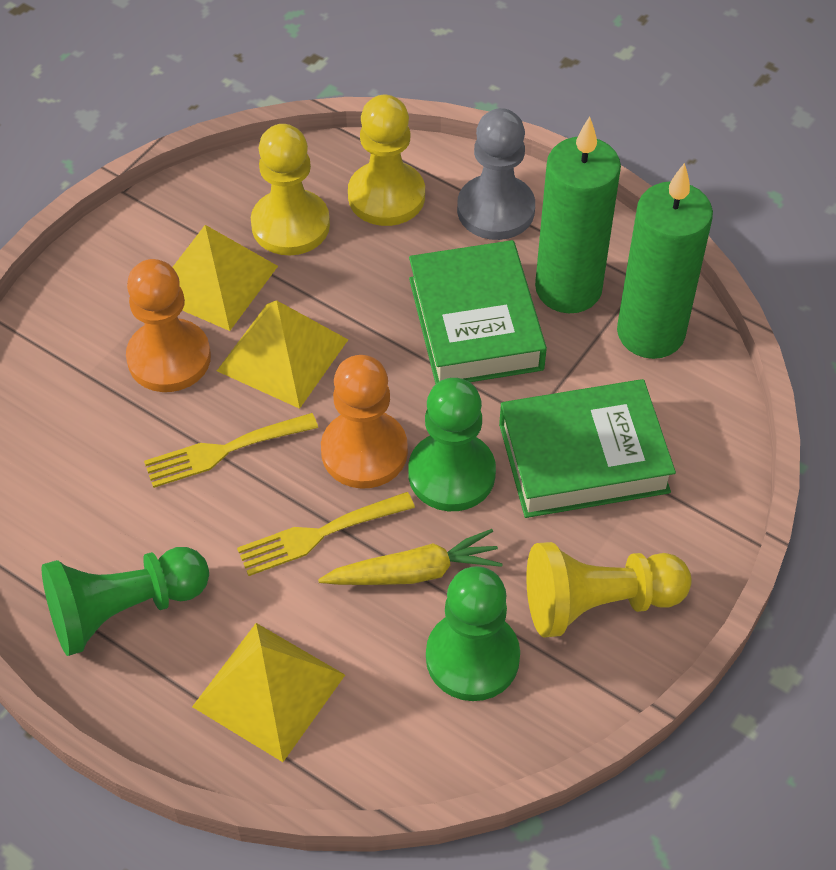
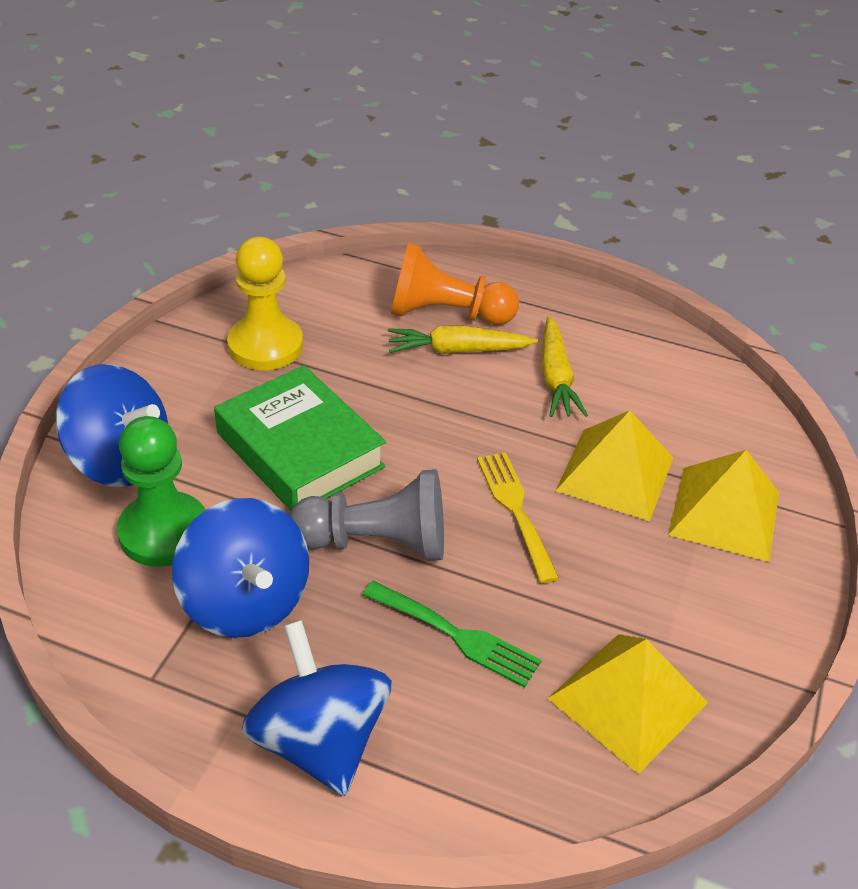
blue spinning top: none = 0 -> [56,364,168,487] [172,498,309,638] [242,620,392,796] = 3
green book: [409,240,547,384] [499,379,676,518] = 2 -> [214,365,386,511] = 1
green candle: [535,116,621,313] [617,163,713,359] = 2 -> none = 0
green fork: none = 0 -> [362,581,541,688] = 1
green pawn: [41,547,209,656] [408,378,496,511] [426,566,520,701] = 3 -> [117,416,205,567] = 1
orange pawn: [126,259,211,392] [321,355,408,489] = 2 -> [391,243,519,325] = 1
yellow carrot: [318,529,503,585] = 1 -> [388,326,537,354] [541,316,588,417] = 2
yellow fork: [144,413,318,488] [237,492,415,576] = 2 -> [477,452,559,583] = 1
yellow pawn: [251,124,330,255] [348,95,425,226] [526,542,692,638] = 3 -> [227,237,303,370] = 1

